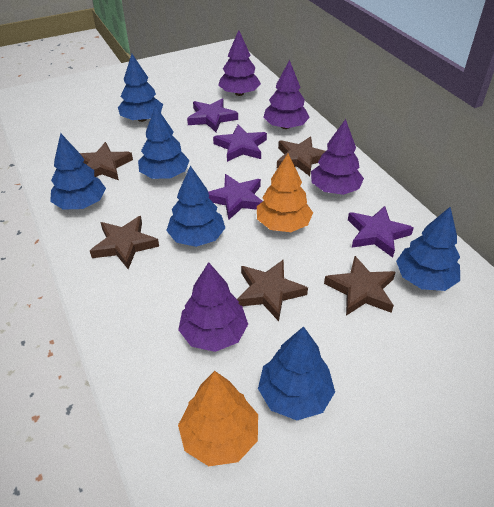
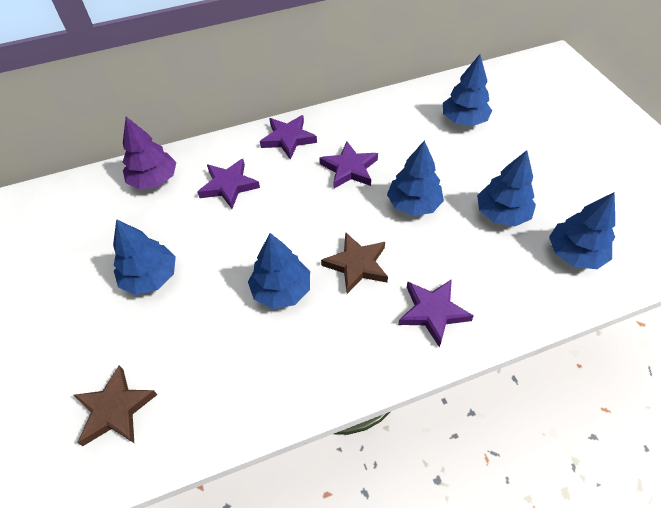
brown star: [80,142,133,180] [90,216,159,269] [237,259,308,321] [277,137,325,176] [324,256,396,316] = 5 -> [74,365,158,446] [321,232,388,294] = 2
orange tree: [178,371,258,466] [257,154,313,232] = 2 -> none = 0
purple tree: [178,262,248,352] [218,30,261,96] [263,60,310,129] [311,119,364,195] = 4 -> [123,117,176,190] = 1

